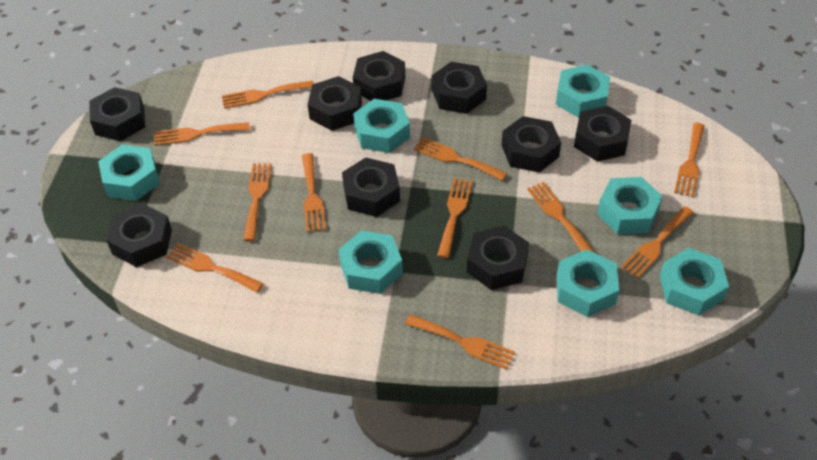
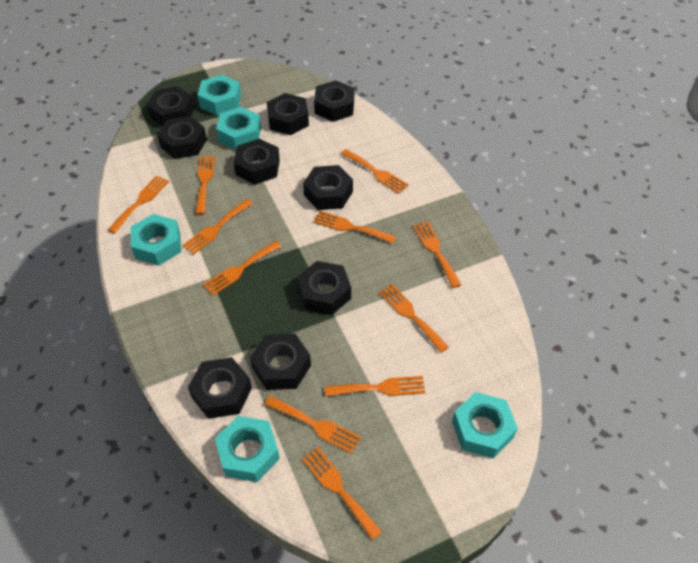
turquoise nut: [98,145,160,201] [339,231,403,294] [353,99,410,153] [556,64,610,118] [557,249,619,317] [597,177,663,234] [660,248,729,316] = 7 -> [131,214,181,265] [197,75,241,116] [215,416,280,482] [216,107,261,150] [452,392,518,458] = 5

